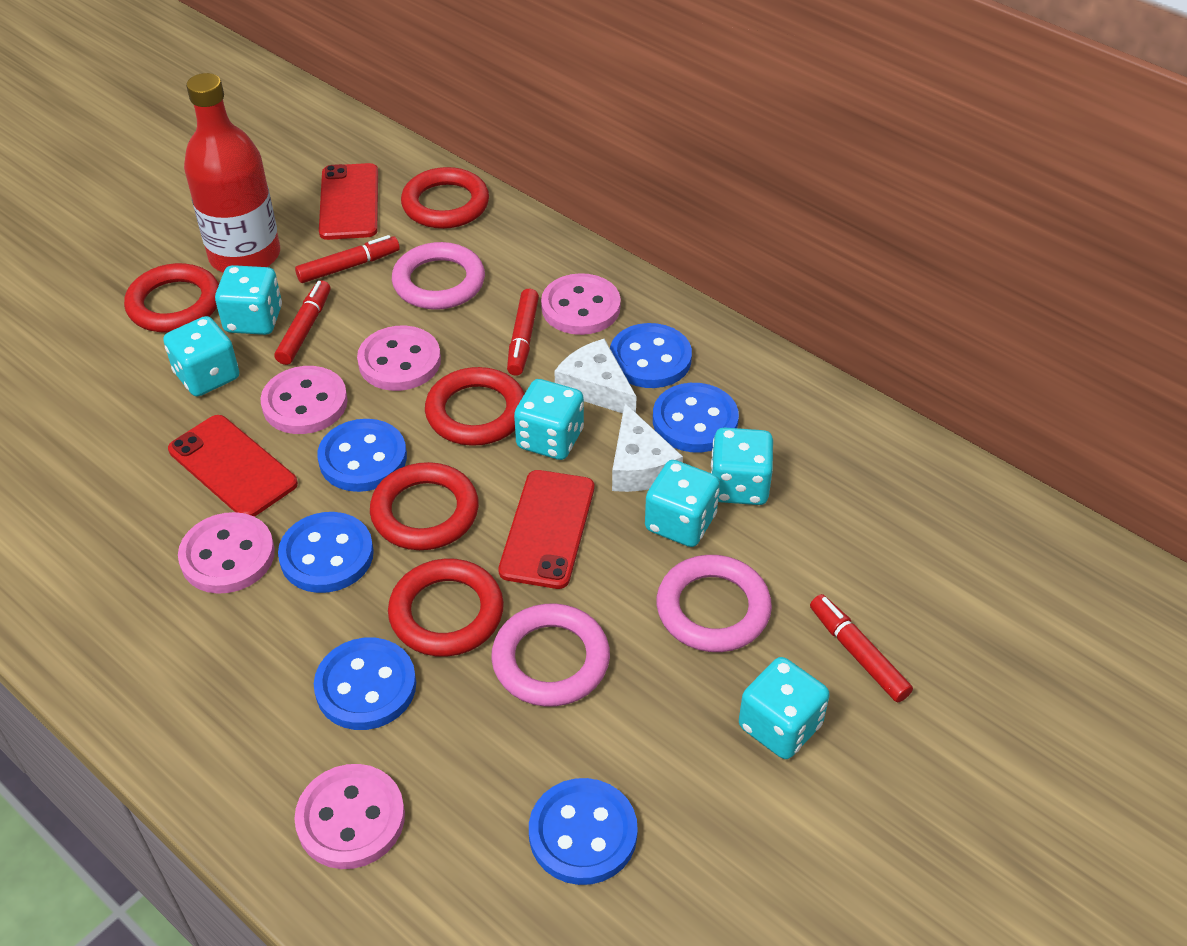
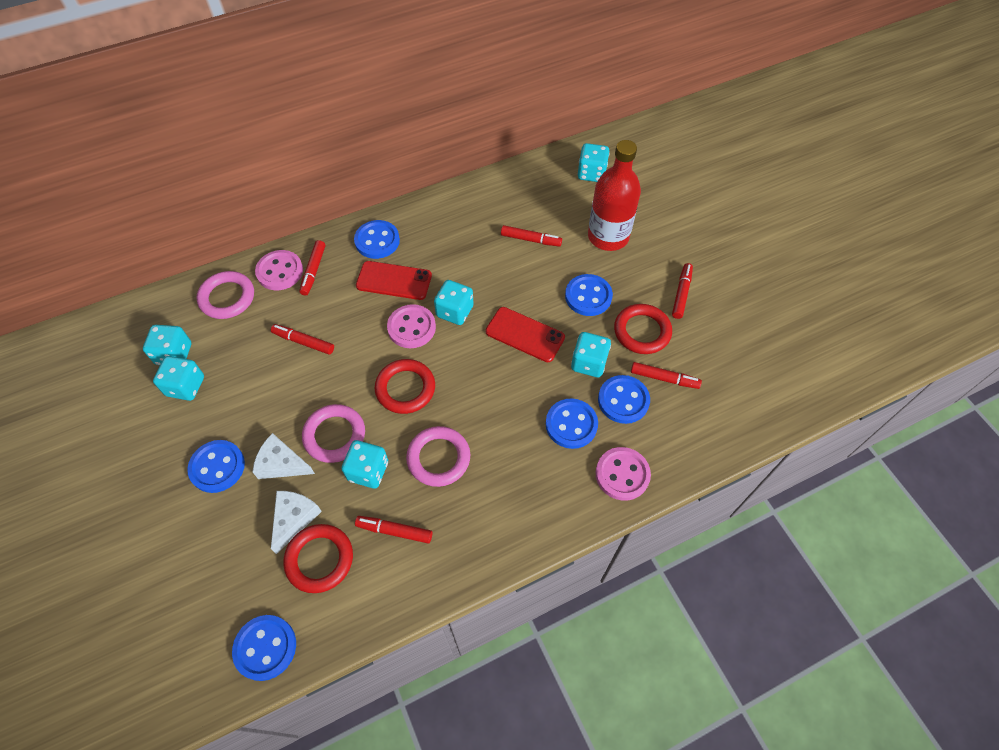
pink button: [178,512,275,594] [260,366,348,434] [294,764,405,869] [357,326,441,391] [541,273,621,335] = 5 -> [255,250,303,290] [387,304,436,348] [596,447,651,501] = 3
red marker: [275,280,330,365] [295,235,400,283] [507,289,539,376] [810,594,913,702] = 4 -> [271,324,334,355] [299,240,325,296] [355,516,433,544] [501,225,562,247] [631,362,702,389] [672,263,693,319] = 6
red phone: [168,415,298,517] [319,163,378,240] [498,470,594,589] = 3 -> [356,261,432,300] [486,307,565,362] = 2
red ring: [124,263,219,332] [370,462,479,550] [388,559,504,657] [401,167,489,229] [425,367,524,446] = 5 -> [283,524,353,593] [375,359,435,414] [614,304,672,354] = 3

